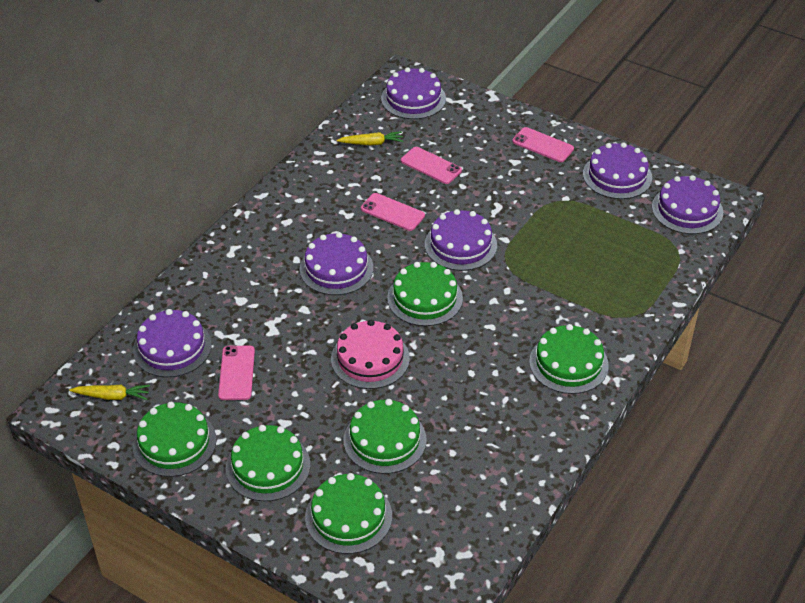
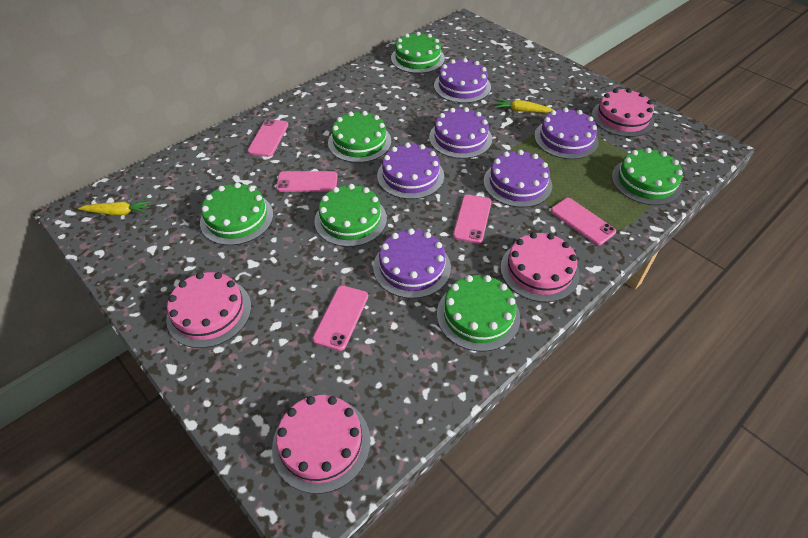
pink cake: [331,320,410,389] = 1 -> [166,272,251,348] [272,395,370,494] [500,232,580,302] [592,88,654,137] = 4
pink phone: [218,346,255,400] [361,193,425,231] [401,147,462,184] [512,127,574,162] = 4 -> [247,119,289,157] [276,171,338,192] [312,286,368,351] [453,194,492,244] [551,198,616,245] = 5

